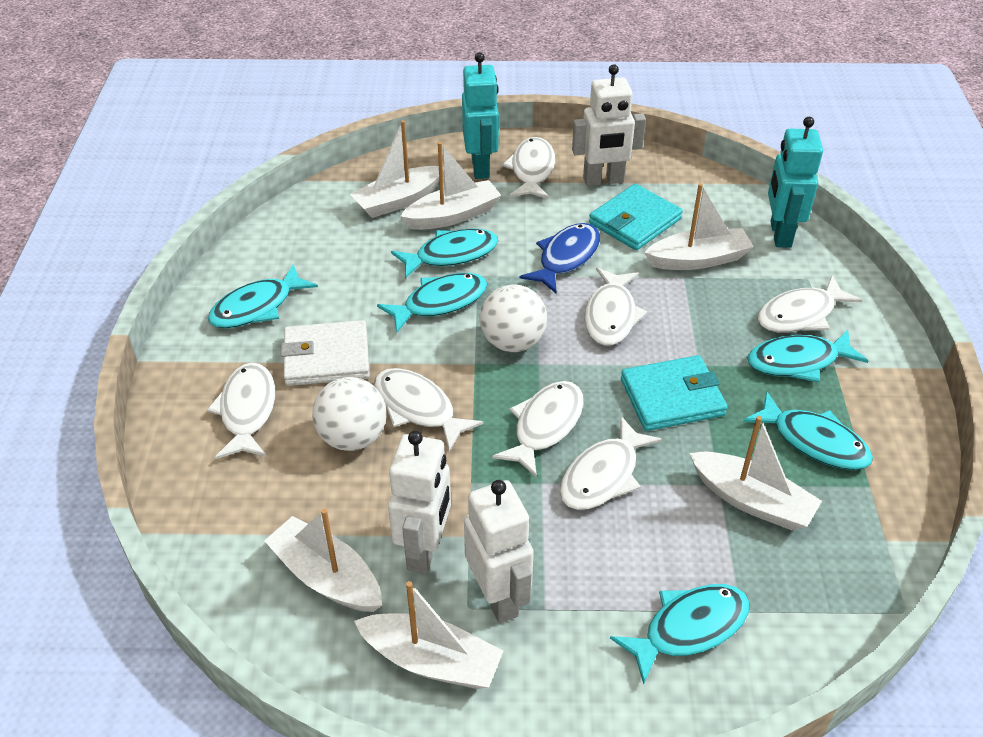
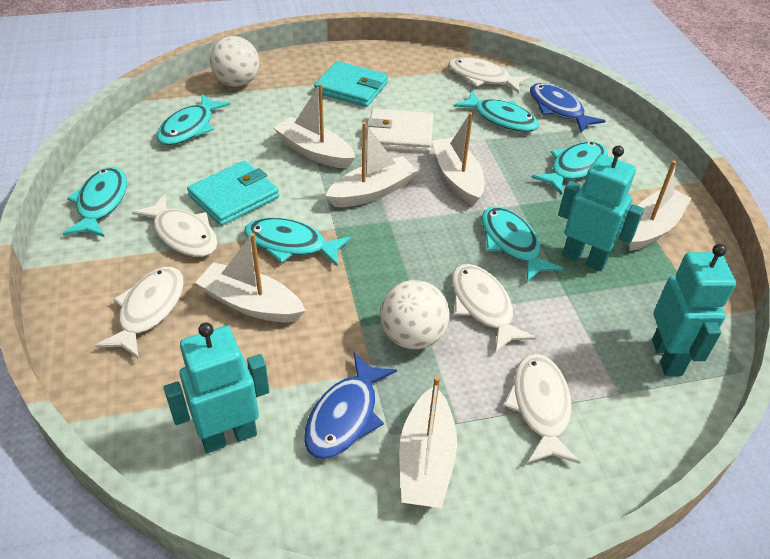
blue fish: [519,223,600,294] = 1 -> [304,353,397,459] [530,83,605,133] = 2
turquoise robot: [462,52,499,179] [768,117,823,248] = 2 -> [164,322,269,453] [558,145,644,271] [652,244,736,376] = 3
white fish: [207,363,275,459] [374,368,484,452] [492,381,584,478] [502,137,555,199] [560,416,662,510] [585,267,648,346] [758,275,862,333] = 7 -> [95,267,184,359] [132,194,218,257] [449,57,530,94] [452,264,536,353] [503,354,580,464] = 5
white robot: [388,431,451,574] [464,480,534,623] [572,64,646,186] = 3 -> none = 0

